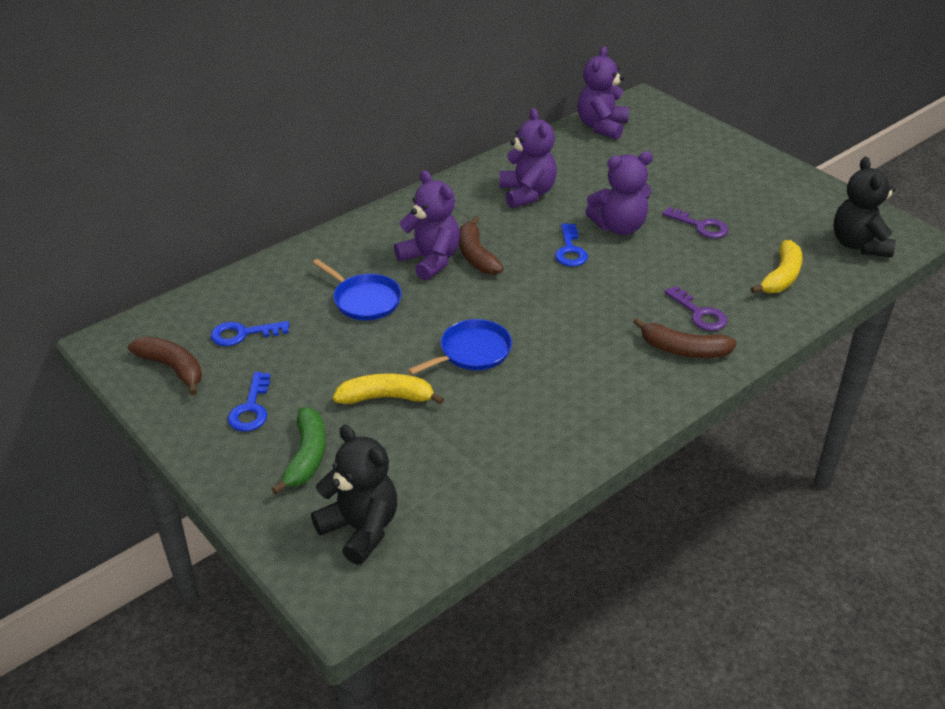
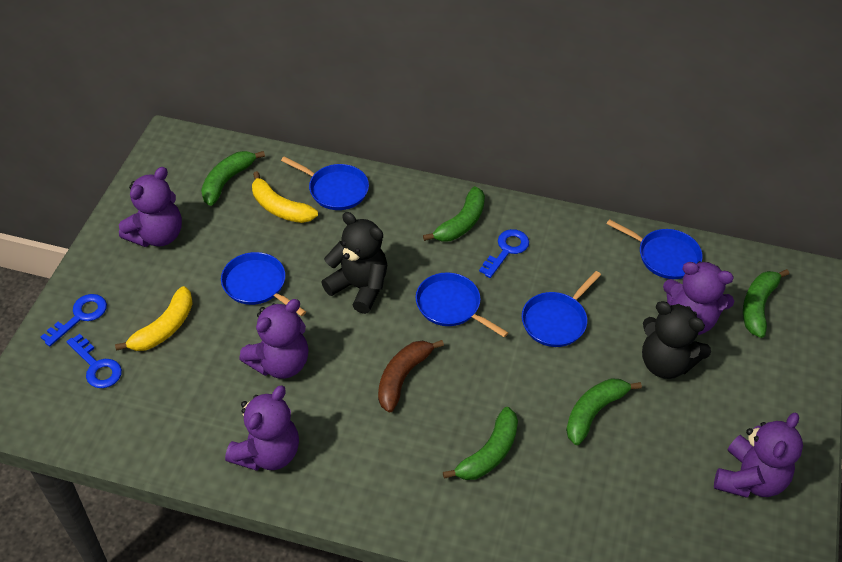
blue pan: [313,259,402,320] [408,319,512,375] = 2 -> [221,252,306,316] [281,156,369,210] [416,272,508,337] [522,271,601,347] [607,219,703,279] = 5
brown banana: [128,337,202,395] [459,216,504,275] [633,318,737,358] = 3 -> [378,340,444,412] = 1
green banana: [272,407,326,494] = 1 -> [201,151,265,206] [423,186,485,242] [443,407,518,480] [566,378,642,445] [743,269,789,338] = 5
purple key: [662,207,729,238] [664,286,727,331] = 2 -> none = 0
purple teddy bear: [394,170,460,281] [499,108,557,208] [577,46,629,140] [585,151,653,235] = 4 -> [119,167,182,247] [225,386,299,471] [239,299,309,379] [663,261,734,335] [714,413,803,498] = 5

